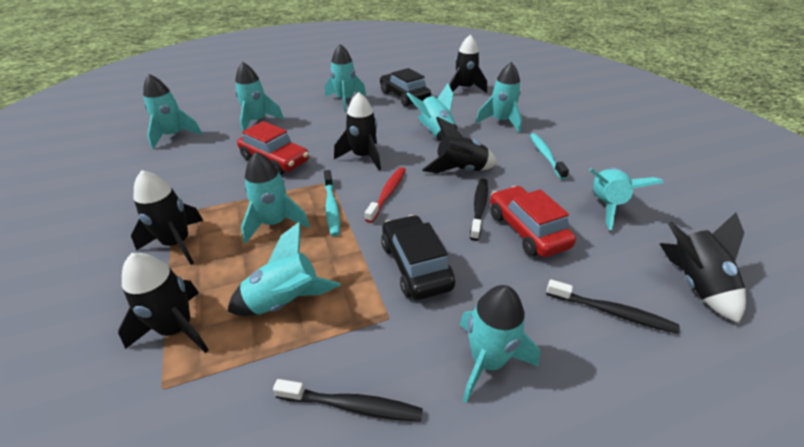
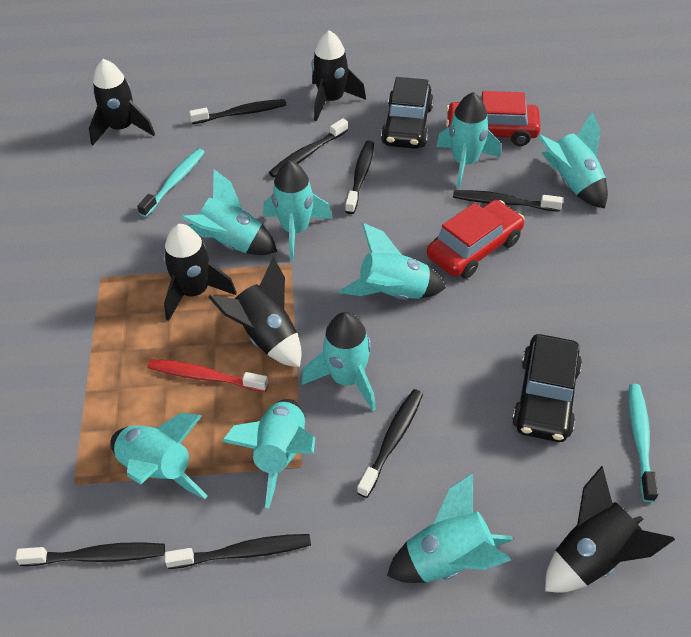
black rocket: [118,253,209,353] [131,170,203,265] [334,92,381,170] [422,117,497,173] [449,35,487,93] [659,212,746,323] = 6 -> [89,59,155,146] [163,224,237,321] [208,257,302,367] [312,30,366,121] [545,466,675,593] = 5
black toothbrush: [273,379,423,422] [470,179,488,241] [546,279,680,334] = 3 -> [15,542,165,566] [165,534,311,569] [189,99,286,124] [269,118,348,177] [345,141,374,214] [357,389,423,498] [453,190,563,212] = 7

